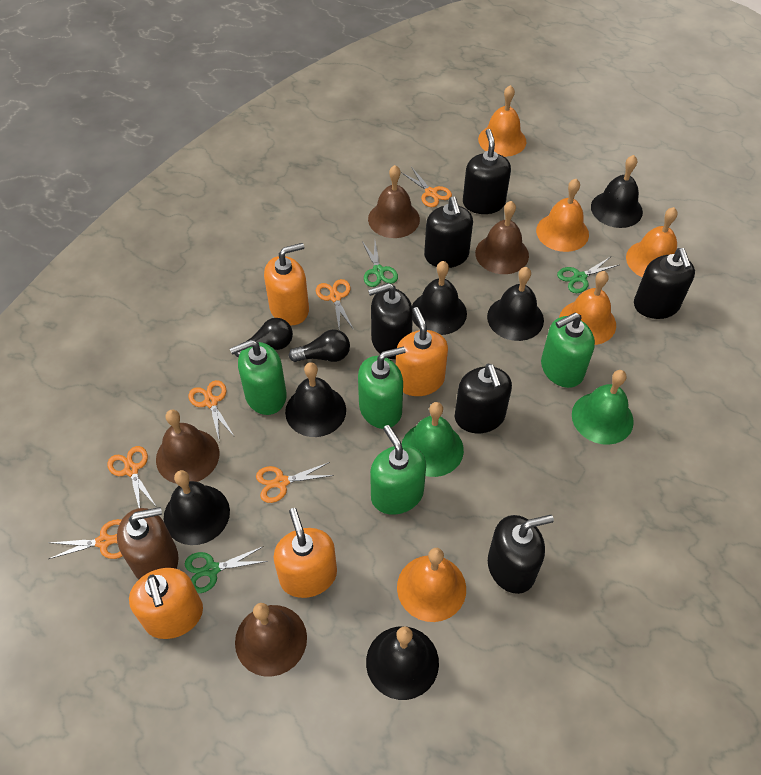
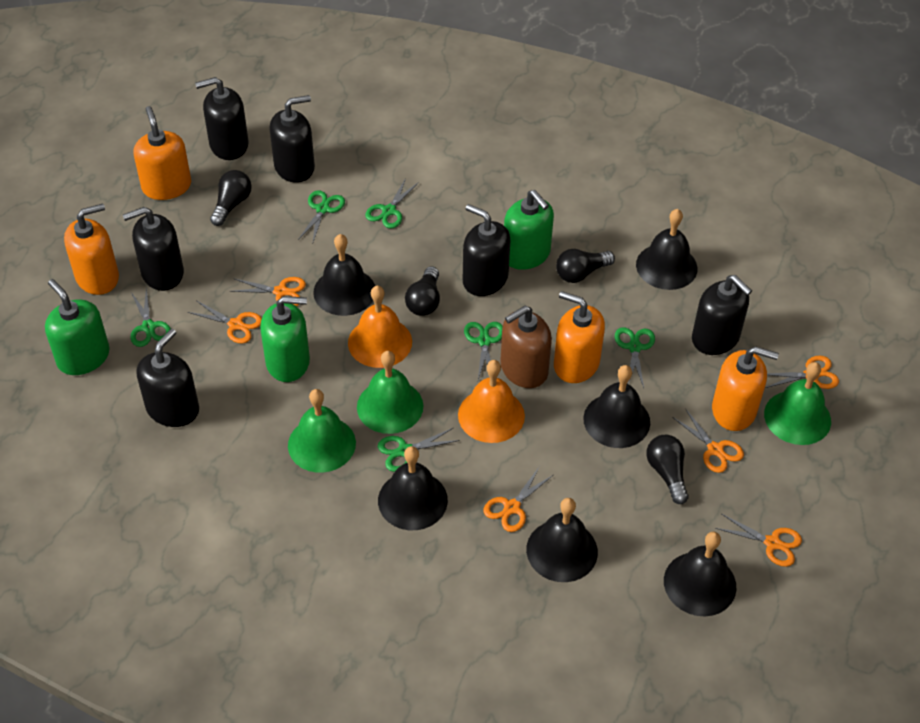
black light bulb: [234,318,293,358] [289,329,350,362] = 2 -> [210,170,252,226] [405,266,440,316] [556,249,615,283] [646,435,689,504] = 4
brown bell: [156,410,219,484] [235,603,307,677] [368,165,420,238] [475,201,529,274] = 4 -> none = 0
green bell: [402,402,464,477] [572,370,634,445] = 2 -> [288,389,356,473] [357,351,423,434] [764,362,831,445] = 3
green scissors: [185,546,268,593] [362,241,398,287] [557,257,619,293] = 3 -> [130,287,171,347] [298,190,345,242] [365,178,419,228] [378,428,460,472] [464,322,503,380] [615,327,655,388] = 6
green soap dispenser: [230,340,287,415] [358,346,406,429] [370,425,426,515] [541,312,595,388] = 4 -> [45,279,110,375] [260,296,310,382] [504,190,554,270] = 3
orange bell: [397,548,466,622] [478,85,526,157] [536,179,589,252] [559,271,616,345] [626,207,678,277] = 5 -> [348,286,412,368] [458,360,525,443] = 2

